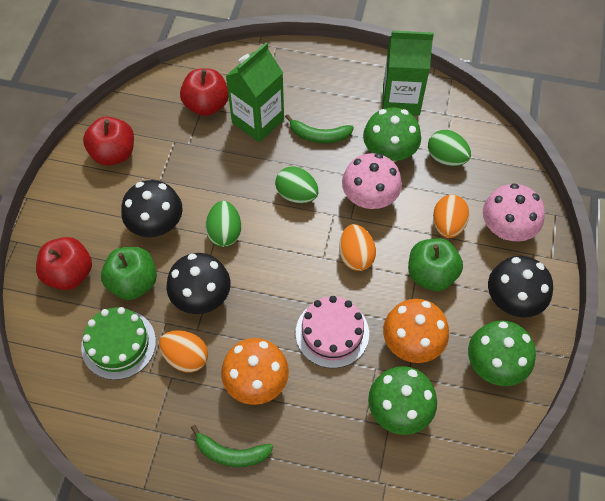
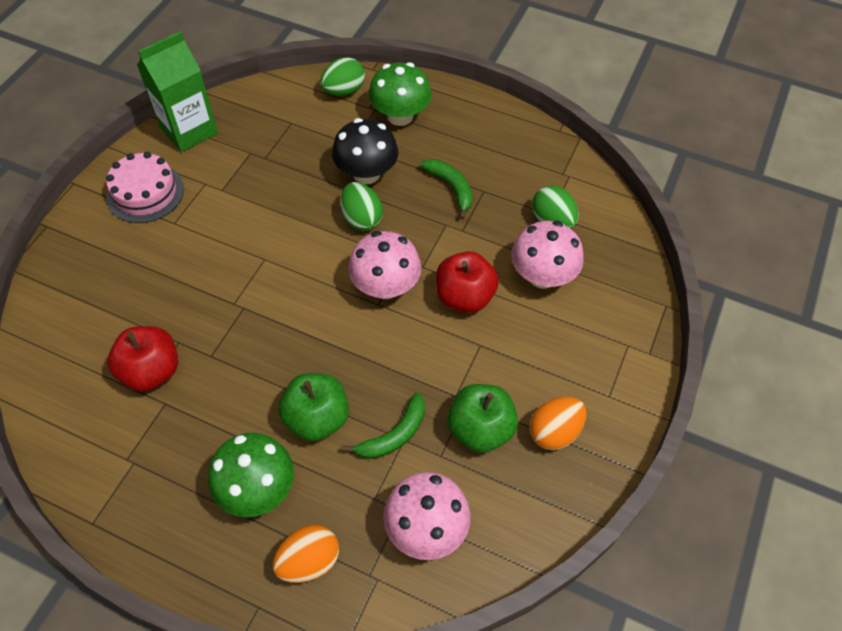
black mushroom: [121,180,183,237] [167,253,231,314] [488,256,553,317] = 3 -> [332,118,399,184] = 1
green cake: [81,307,156,380] = 1 -> none = 0
green carton: [226,43,284,142] [383,30,434,116] = 2 -> [137,31,218,152] = 1
green mushroom: [363,107,421,162] [368,366,437,435] [468,321,536,386] = 3 -> [208,433,294,517] [369,62,432,126] = 2
orange egg: [159,330,208,373] [339,224,376,271] [433,195,469,238] = 3 -> [272,525,339,583] [529,397,587,450] = 2
orange mushroom: [221,338,289,405] [383,299,449,363] = 2 -> none = 0
pink mushroom: [342,153,402,209] [483,184,545,241] = 2 -> [348,231,421,299] [383,472,471,560] [511,221,584,289] = 3
red apple: [36,237,92,290] [83,117,134,166] [180,68,229,116] = 3 -> [108,326,178,392] [436,251,499,313] = 2

